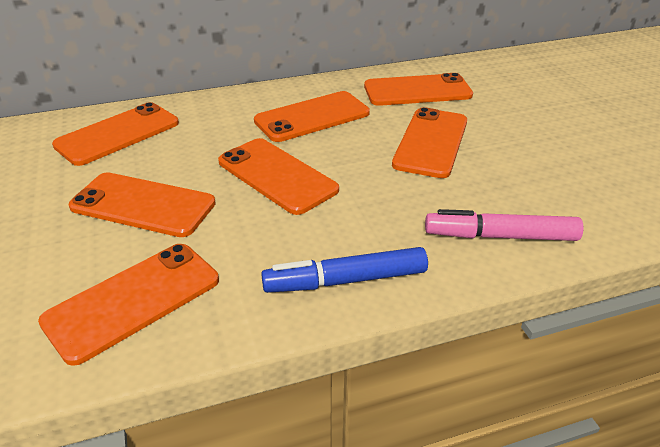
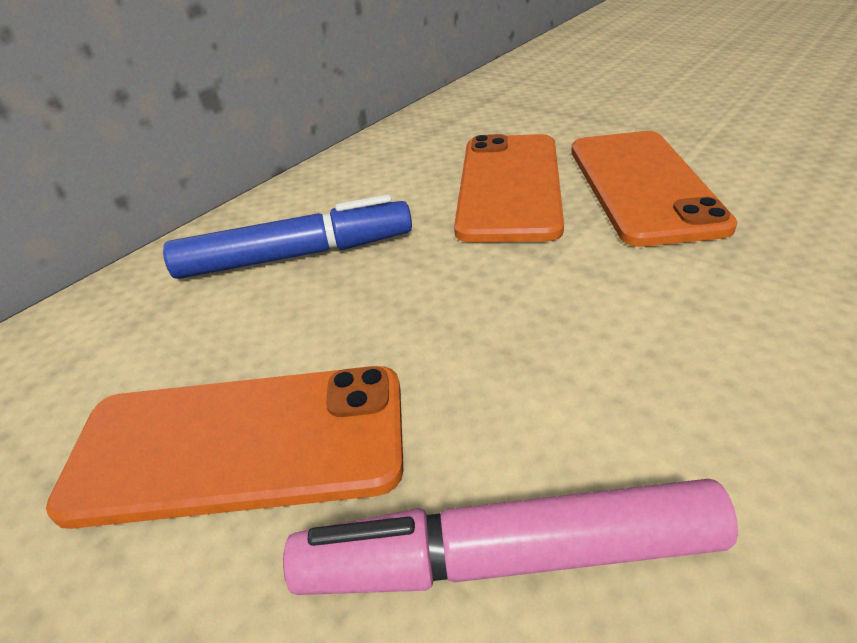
orange phone: [38,244,219,366] [52,102,179,166] [69,172,216,237] [218,138,339,215] [254,91,370,142] [364,73,473,106] [392,107,467,178] = 7 -> [46,366,403,529] [454,134,564,242] [571,131,737,247] = 3

